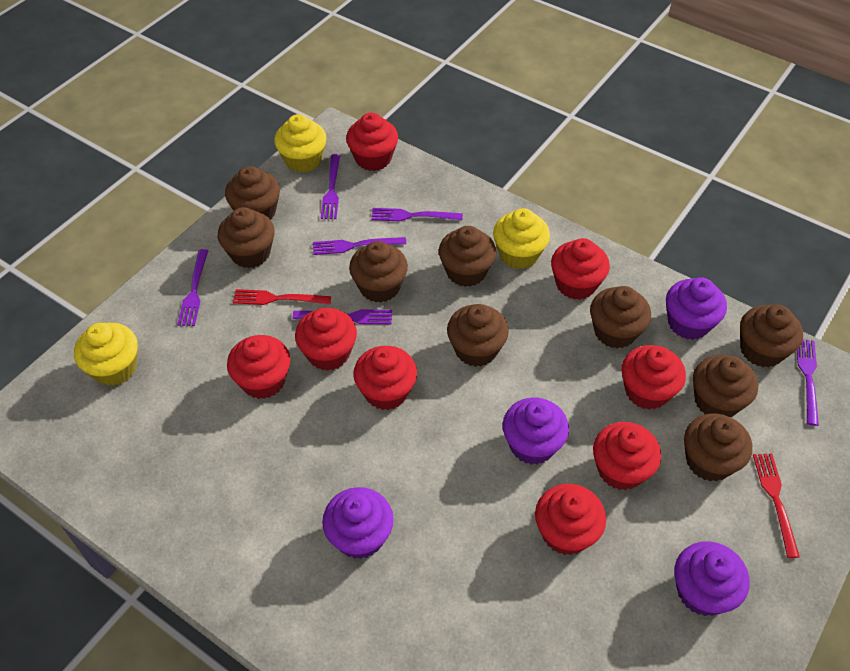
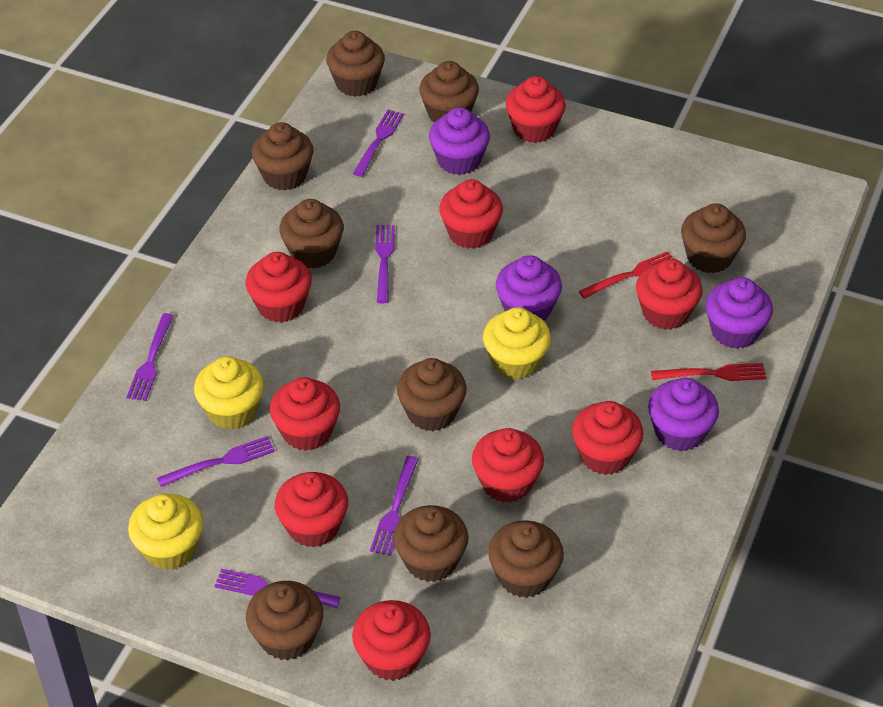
red cupcake: [227,335,290,399] [295,308,357,371] [346,113,398,171] [353,346,417,410] [535,484,606,555] [551,238,610,300] [593,422,661,490] [622,345,686,410] = 8 -> [245,252,312,323] [270,377,340,451] [275,472,348,548] [352,600,431,681] [439,179,503,249] [472,428,544,503] [506,76,566,143] [572,401,643,475] [636,259,703,330] = 9

